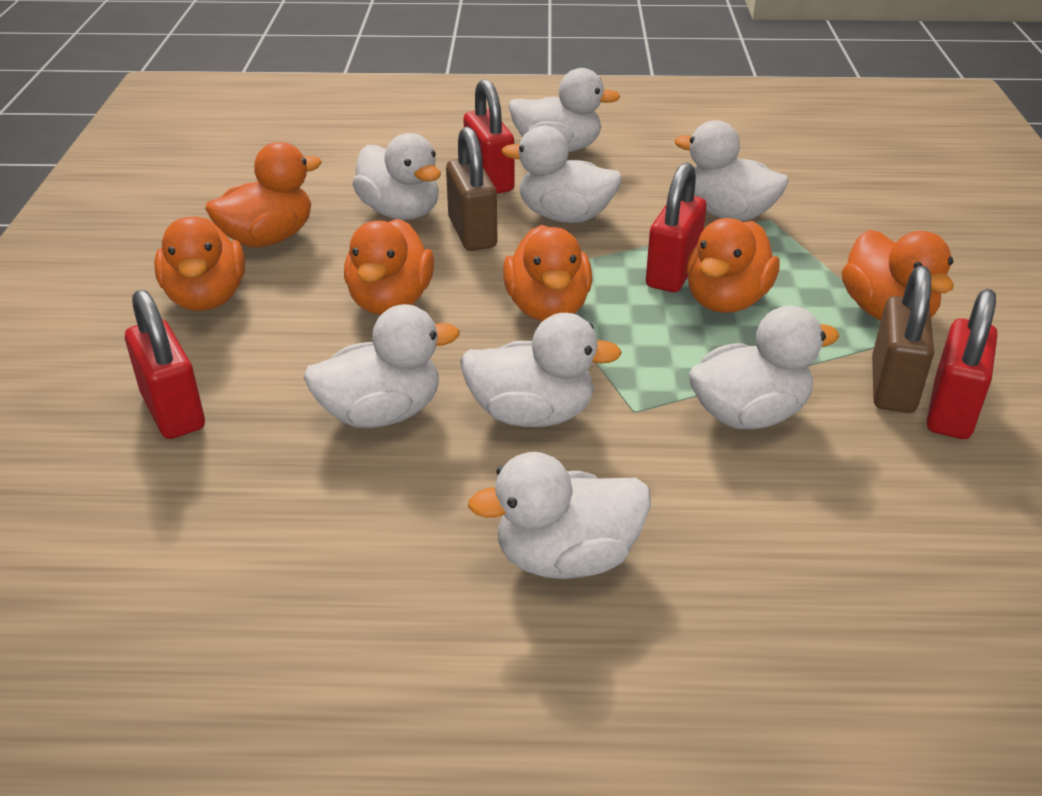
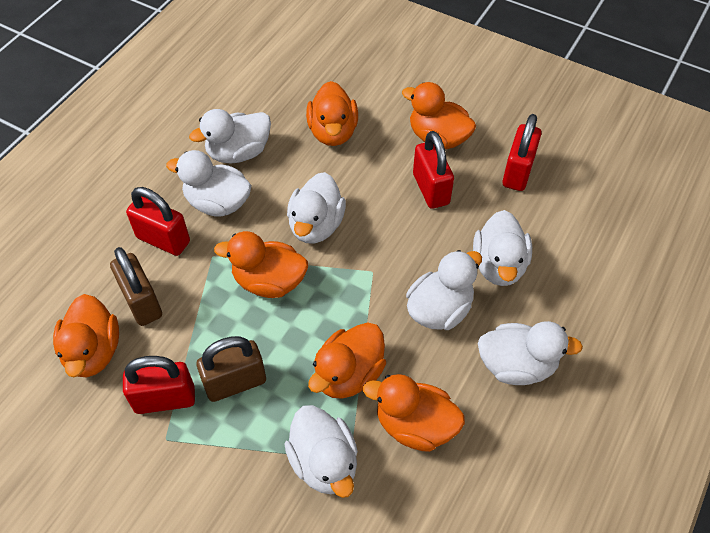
white duck: [304,304,460,428] [353,133,441,220] [460,313,622,427] [468,452,651,579] [502,126,622,223] [509,68,621,152] [675,120,789,221] [688,305,840,429] = 8 -> [166,150,252,217] [189,109,271,164] [285,405,358,498] [287,172,346,244] [406,250,482,330] [473,210,532,286] [478,321,583,385] = 7

